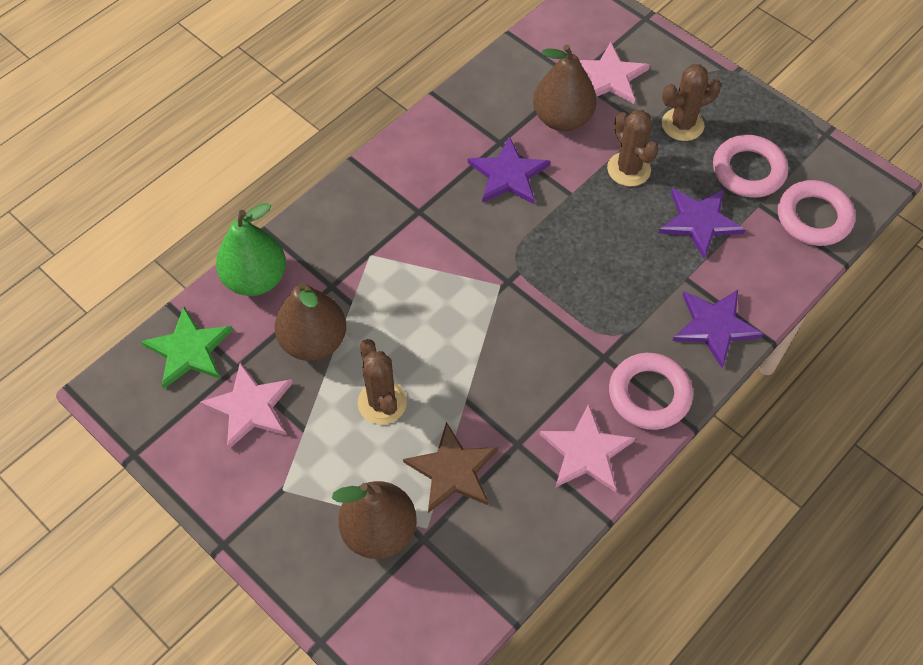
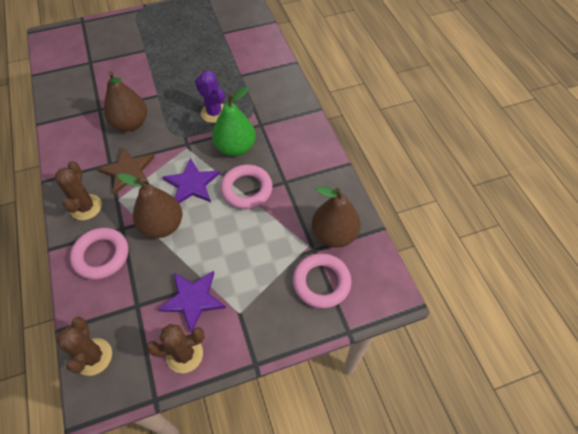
green star: [141,307,233,389] = 1 -> none = 0
pink star: [200,362,293,450] [540,403,635,492] [579,42,650,104] = 3 -> none = 0
purple cactus: none = 0 -> [195,70,225,123] = 1
purple star: [468,136,550,204] [659,188,746,259] [672,290,764,368] = 3 -> [158,271,226,332] [163,158,220,203] = 2

